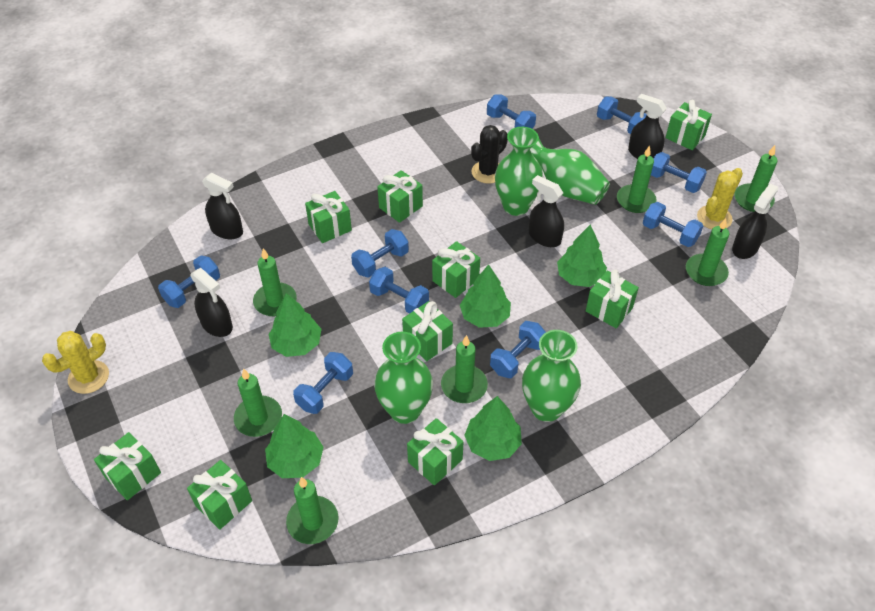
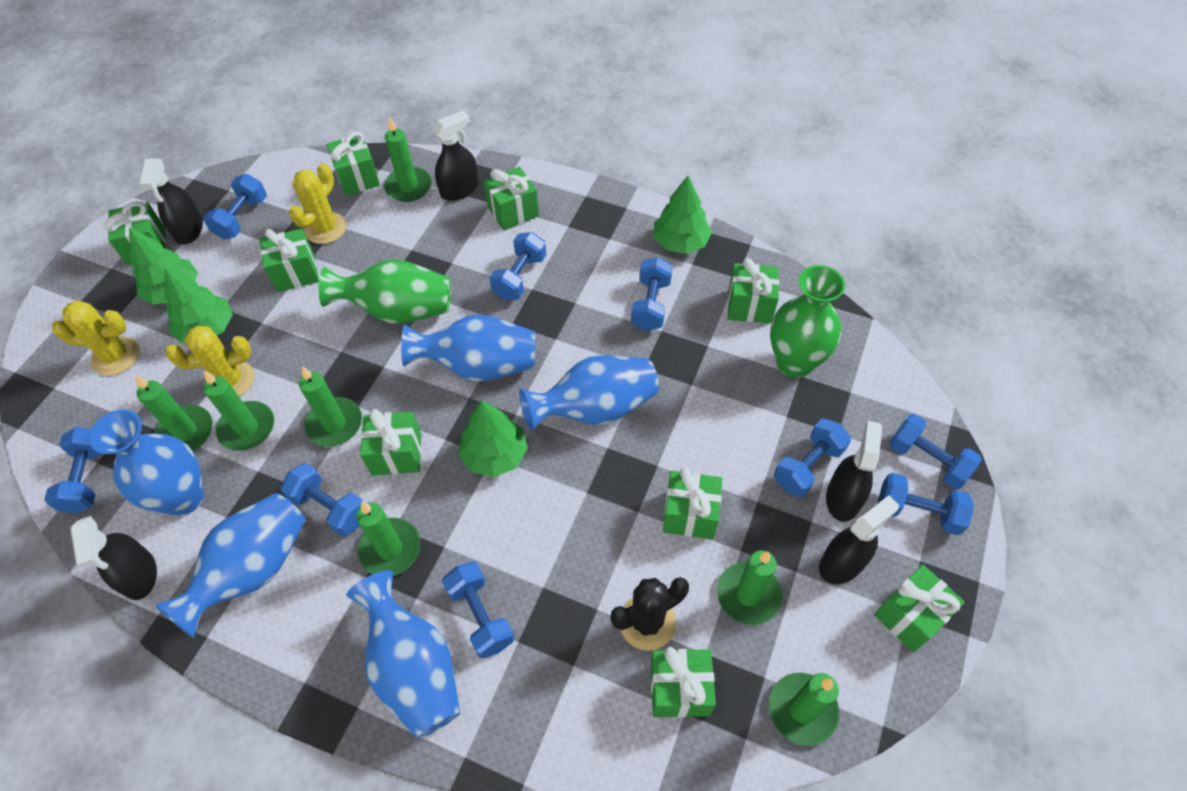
blue vase: none = 0 -> [89,409,204,516] [155,493,306,638] [347,570,460,739] [401,314,535,381] [519,355,659,431] = 5
green tree: [265,414,324,478] [269,293,321,357] [460,265,511,328] [464,396,522,461] [557,224,607,287] = 5 -> [129,227,198,305] [165,267,233,343] [458,400,528,477] [653,176,712,254] = 4
green vase: [374,332,433,424] [495,127,543,216] [522,330,581,422] [530,139,610,205] = 4 -> [319,259,451,324] [770,265,845,378] = 2
yellow cactus: [42,331,109,394] [697,168,743,229] = 2 -> [52,301,140,375] [166,326,254,397] [289,163,347,244] = 3

